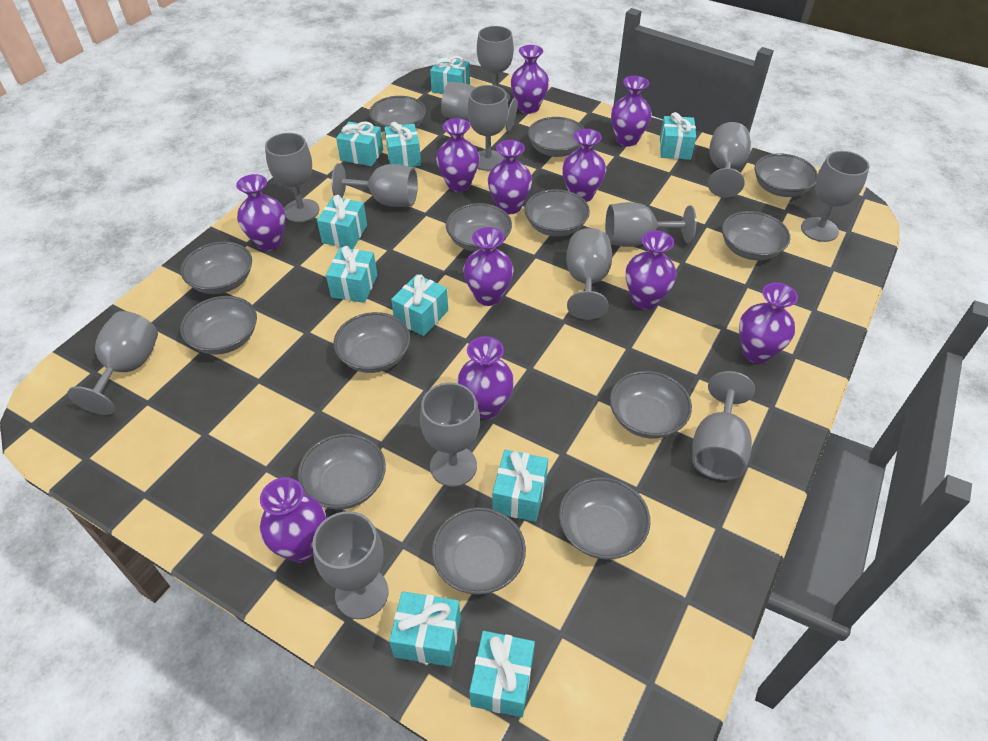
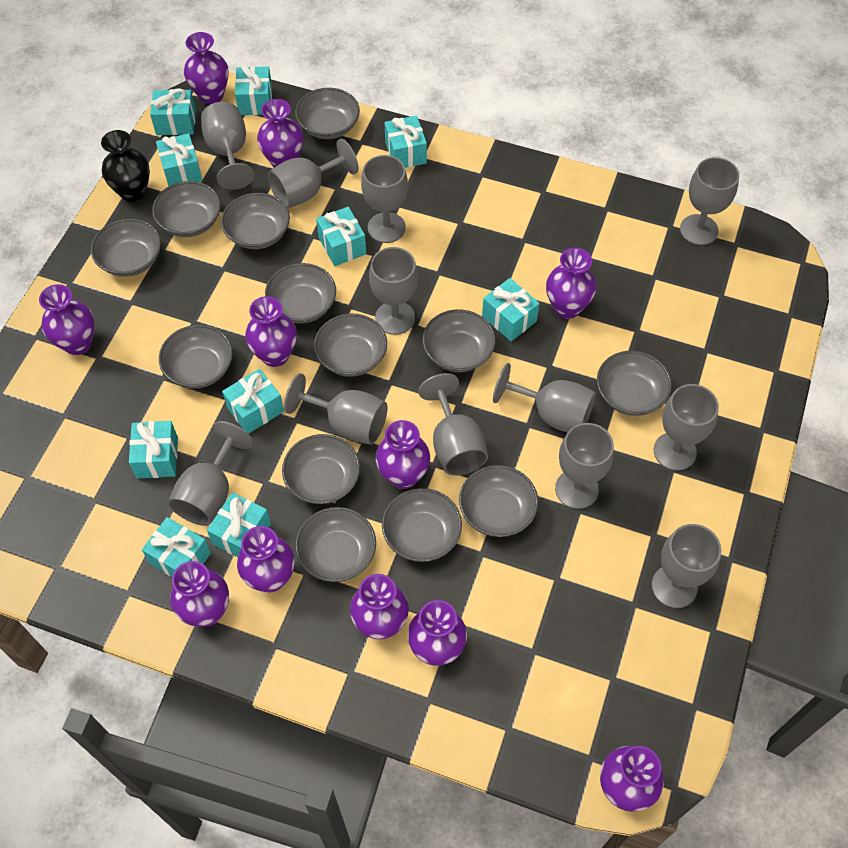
black vase: none = 0 -> [101,130,150,202] = 1
grey goblet: [67,311,158,415] [265,133,319,222] [313,511,389,619] [331,163,418,207] [420,383,480,487] [441,82,517,131] [468,85,508,171] [477,26,514,102] [566,228,612,320] [605,202,696,247] [692,371,755,480] [708,122,751,198] [801,151,869,242] = 13 -> [168,421,253,526] [201,102,255,190] [268,139,358,208] [284,373,388,445] [361,155,408,243] [369,247,418,335] [418,373,488,475] [493,363,596,432] [555,423,614,509] [652,524,721,608] [654,384,719,471] [680,157,739,245] = 12

